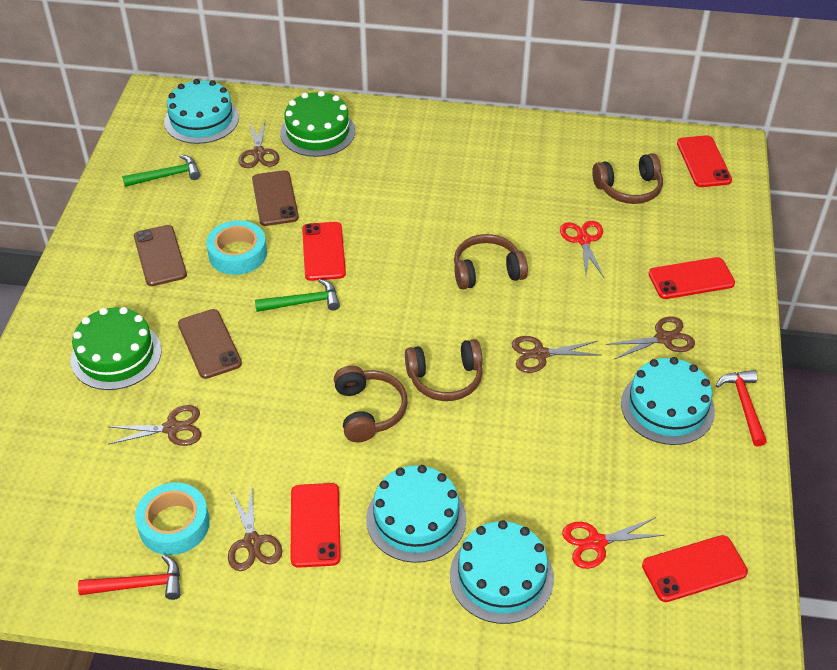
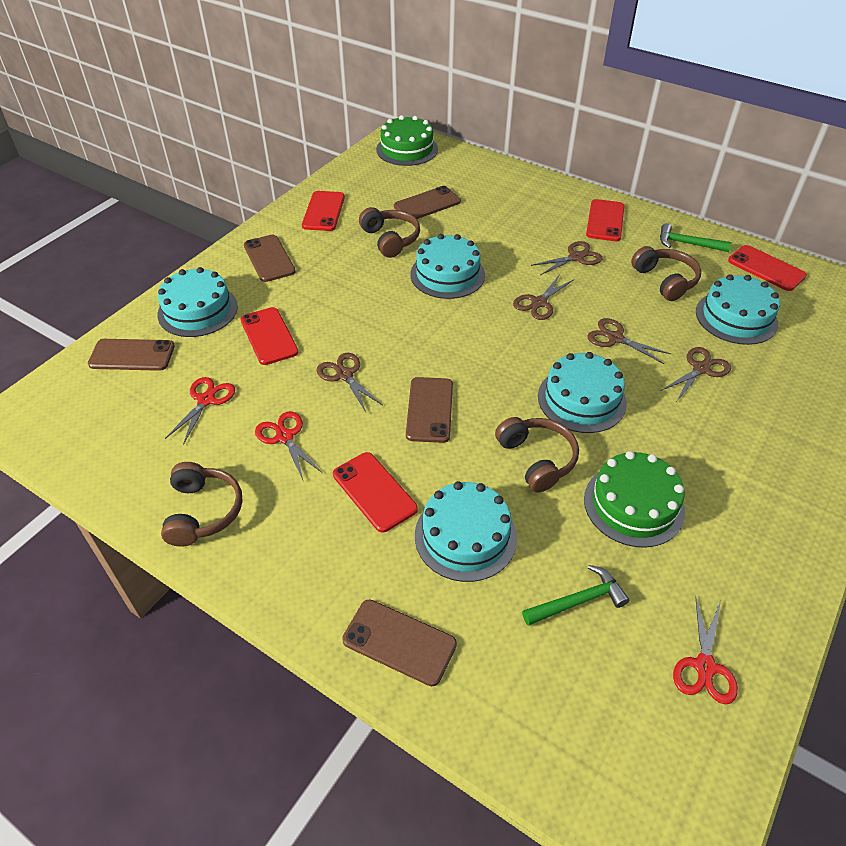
brown phone: [134,225,187,286] [178,309,242,379] [252,170,299,226] = 3 -> [88,339,175,371] [244,235,296,282] [342,599,457,686] [394,186,461,219] [406,377,453,443] = 5
red hammer: [78,555,180,600] [716,370,767,446] = 2 -> none = 0
red scissors: [560,221,604,277] [562,517,664,569] = 2 -> [165,377,235,445] [255,411,322,480] [673,595,738,704] = 3
turquoise cake: [164,79,239,144] [366,465,466,563] [450,520,554,624] [621,357,715,445] = 4 -> [157,267,238,337] [410,234,485,299] [415,481,517,582] [538,352,627,433] [696,274,780,345] = 5
turquoise tape: [135,482,210,555] [206,220,267,275] = 2 -> none = 0

